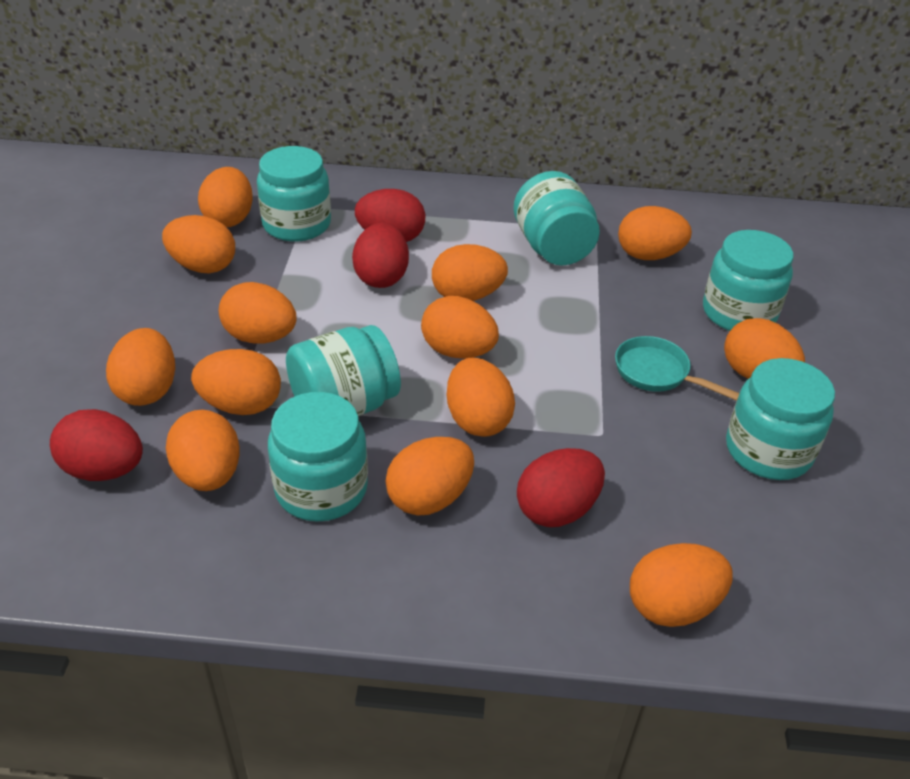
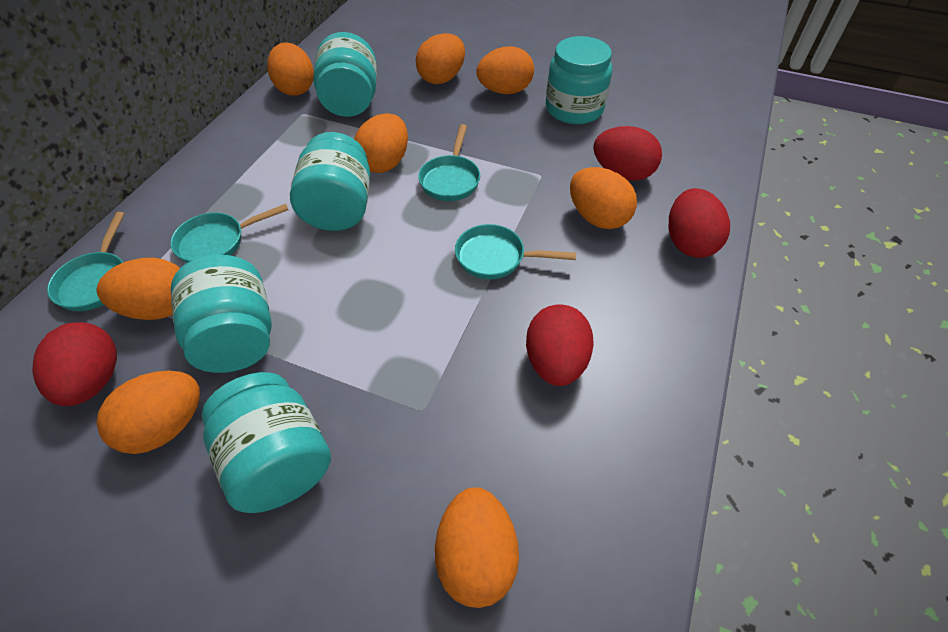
orange egg: [106,328,175,406] [162,215,235,274] [166,410,240,491] [191,349,281,415] [198,167,253,227] [219,282,297,344] [386,437,474,516] [421,296,499,359] [432,244,508,301] [447,358,515,437] [618,206,692,260] [630,543,733,627] [724,318,805,379] = 13 -> [97,258,180,320] [97,371,200,454] [267,43,314,96] [354,113,408,173] [416,33,465,84] [435,487,519,608] [476,46,534,94] [570,167,637,229] = 8
turquoise jar: [257,146,331,242] [268,392,368,522] [286,325,401,416] [513,171,600,266] [703,230,793,331] [726,358,835,480] = 6 -> [171,255,272,373] [201,372,331,513] [290,132,370,231] [313,32,377,117] [546,36,612,124] = 5
turquoise pan: [615,336,739,401] = 1 -> [47,212,125,311] [170,204,288,263] [418,124,480,201] [455,224,576,279] = 4

